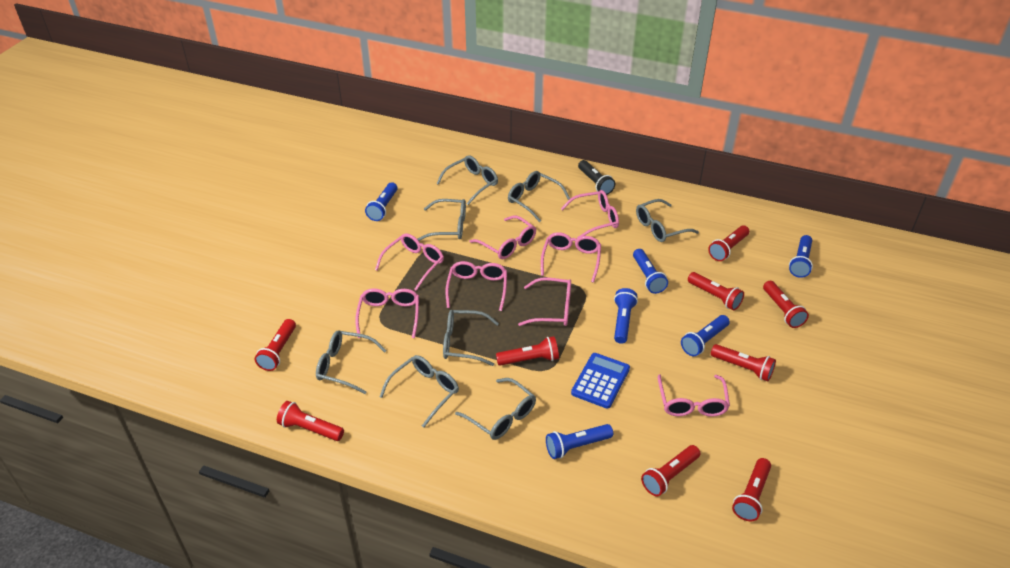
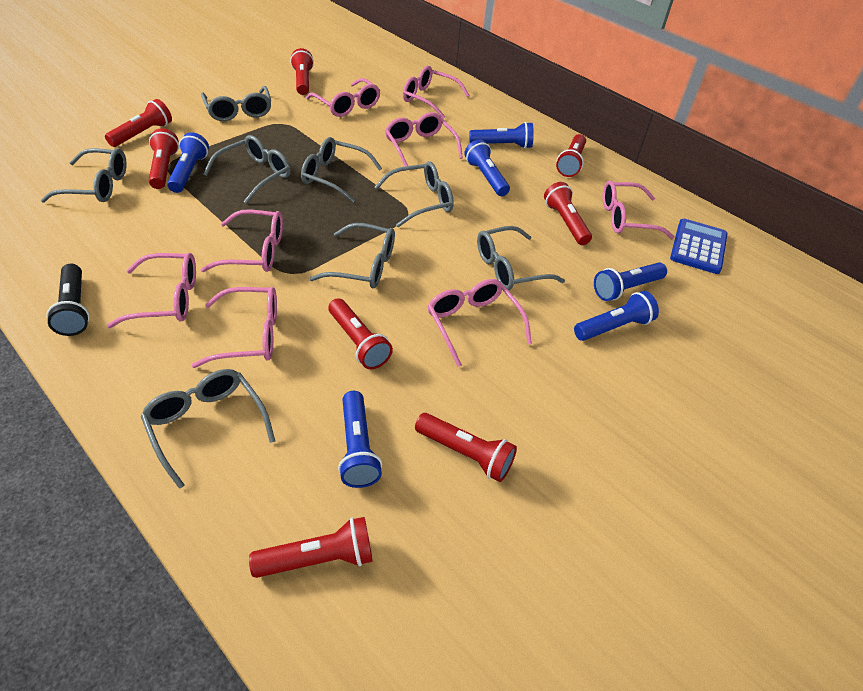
red flashlight: [255,319,296,371] [277,401,344,441] [496,336,559,366] [641,445,700,496] [688,272,744,311] [708,225,749,261] [711,344,776,381] [732,458,771,521] [763,281,809,328] = 9 -> [105,99,172,147] [149,128,179,189] [249,517,373,578] [290,48,314,95] [328,298,393,369] [415,413,517,482] [544,182,592,245] [556,134,586,177] = 8

